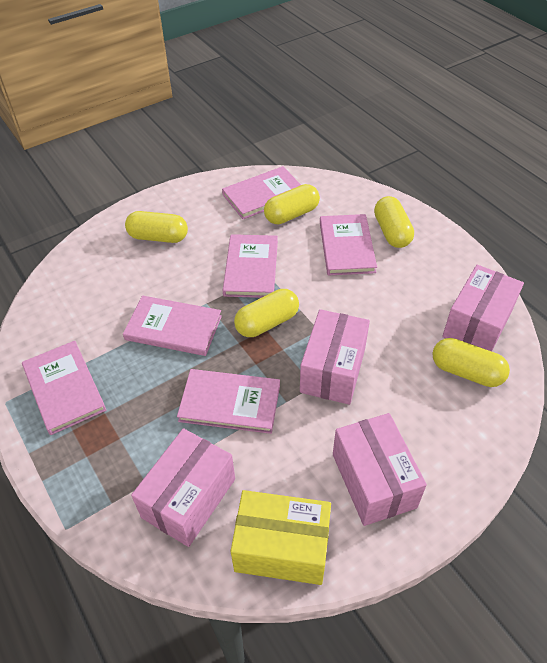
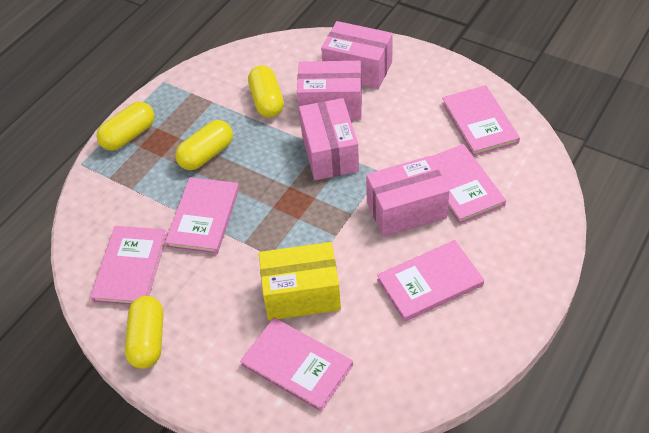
yellow capsule: [125,211,188,243] [234,289,299,337] [264,184,320,224] [374,196,414,248] [432,338,510,387] = 5 -> [97,102,154,151] [125,296,163,369] [175,120,233,170] [248,65,284,117] = 4

